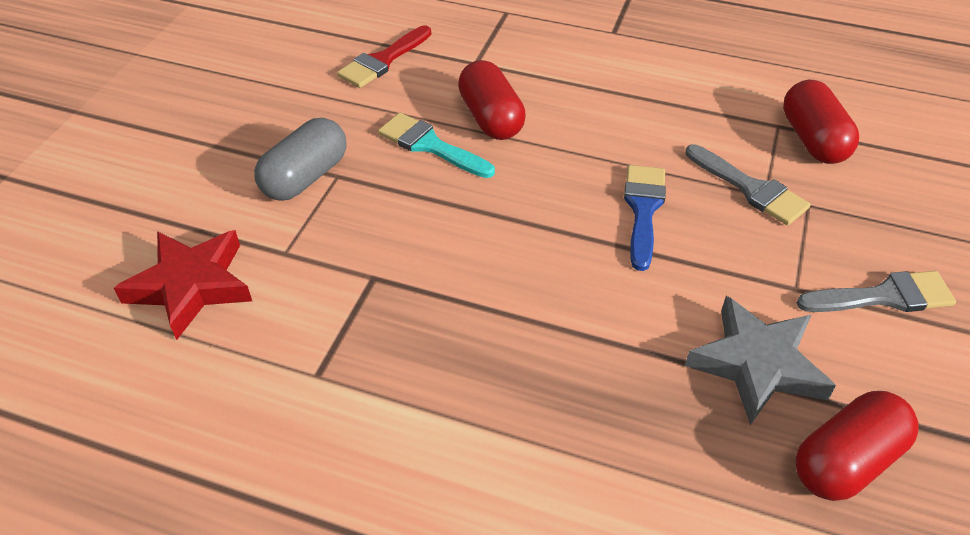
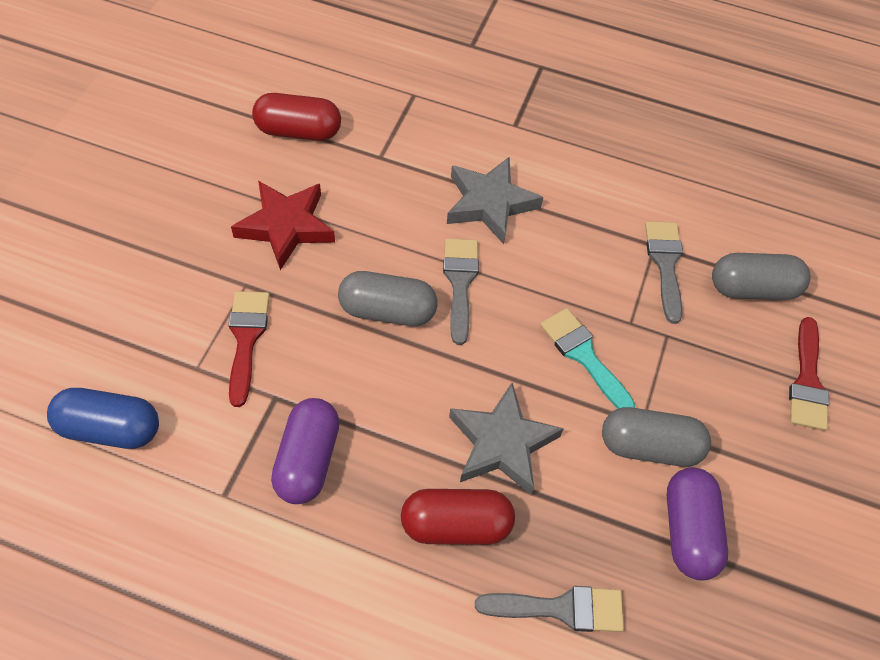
blue brush: [624,165,666,271] = 1 -> none = 0
blue capsule: none = 0 -> [47,388,159,449] = 1
grey brush: [685,144,811,225] [797,271,956,312] = 2 -> [443,238,479,345] [475,586,624,632] [645,221,683,324] = 3
grey capsule: [254,118,346,201] = 1 -> [338,271,438,326] [602,407,711,467] [712,253,811,300] = 3
grey star: [685,296,836,425] = 1 -> [447,157,543,244] [449,383,564,495] = 2
purple capsule: none = 0 -> [271,398,340,504] [667,467,728,580] = 2
red brush: [337,26,431,88] = 1 -> [229,291,270,407] [789,317,829,431] = 2
red capsule: [458,60,526,140] [783,80,859,164] [795,391,919,501] = 3 -> [252,93,341,141] [401,489,515,545] = 2

